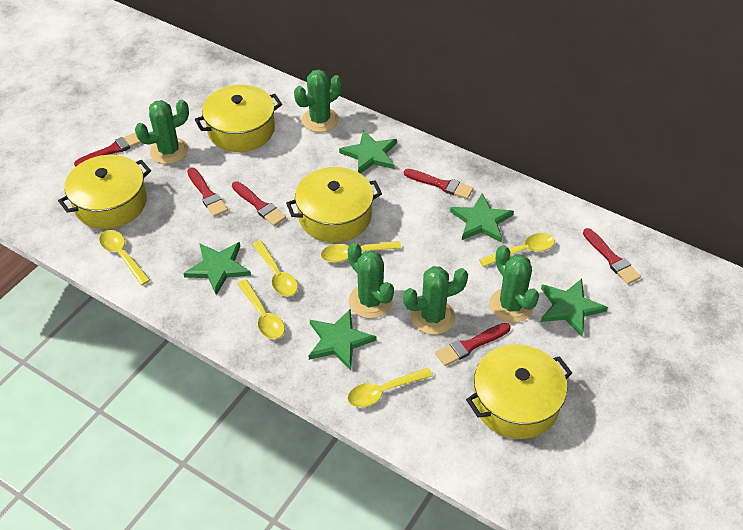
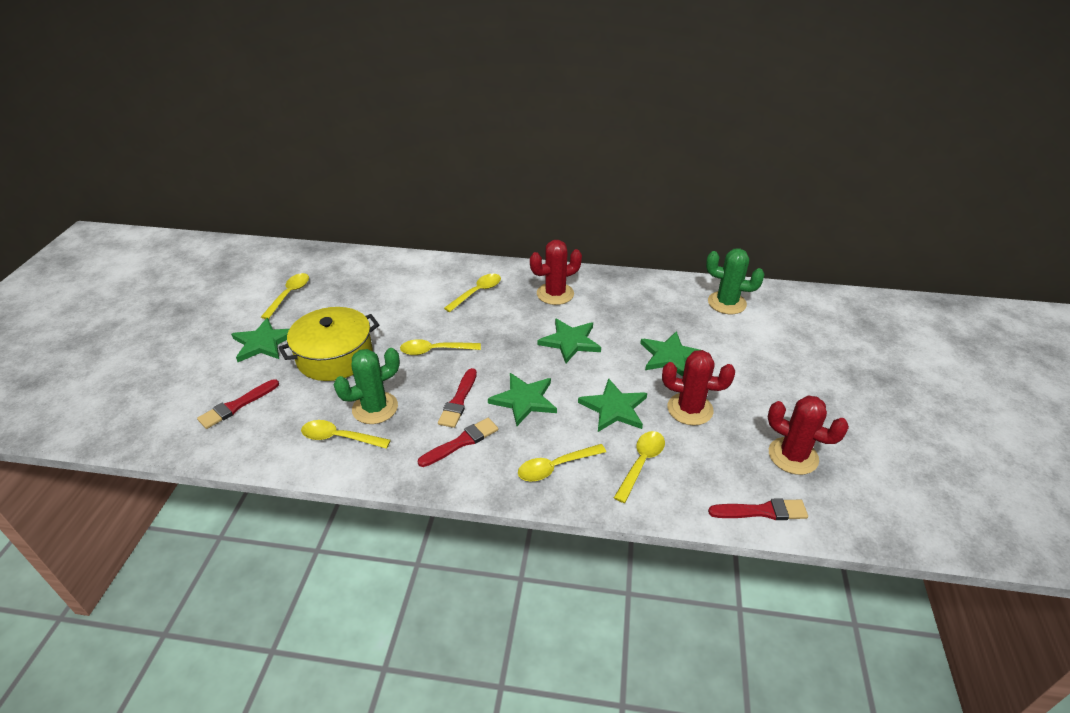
green cactus: [135,100,189,164] [294,70,342,132] [348,243,394,318] [403,266,468,335] [489,245,539,323] = 5 -> [334,348,400,424] [706,249,765,314] = 2
red brush: [74,133,141,166] [187,168,228,217] [232,181,286,226] [404,169,474,199] [435,323,511,366] [583,228,641,284] = 6 -> [197,379,279,429] [418,418,498,467] [438,368,477,428] [708,498,808,520] = 4
red cactus: none = 0 -> [530,240,582,305] [662,350,735,425] [768,395,849,475] = 3
yellow pot: [58,155,151,229] [195,85,282,152] [286,167,382,242] [466,344,572,439] = 4 -> [278,307,379,381] = 1

